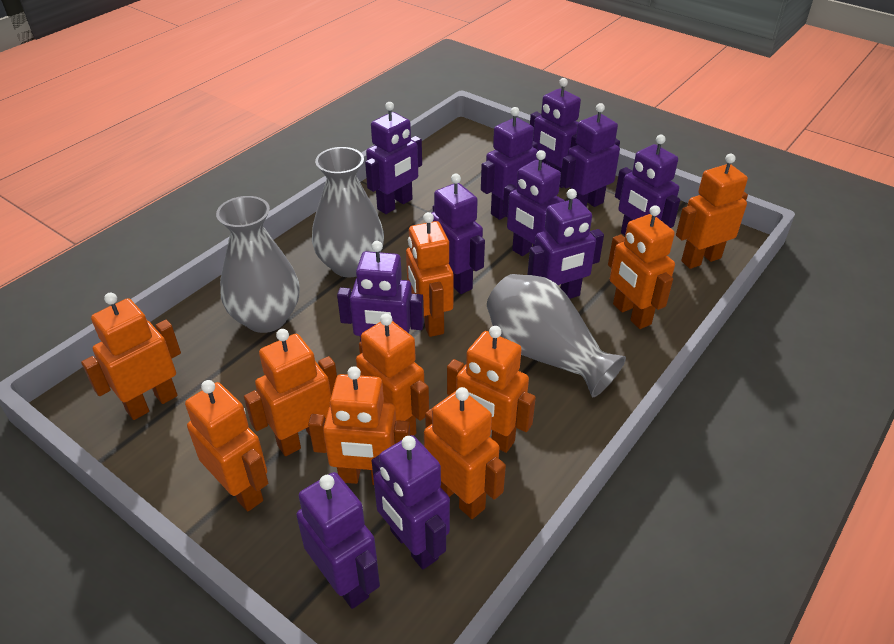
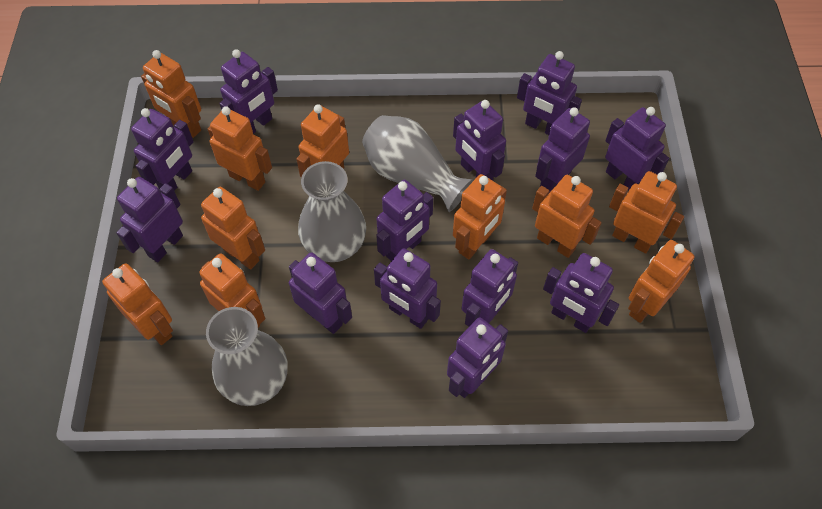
purple robot: [296,472,380,609] [337,241,424,342] [365,102,422,214] [372,435,450,569] [432,174,485,294] [481,107,538,220] [503,150,564,256] [527,189,604,299] [530,78,581,188] [560,103,620,208] [615,135,680,235] = 11 -> [116,177,183,262] [131,108,194,191] [219,49,278,134] [289,252,352,334] [374,248,441,329] [376,180,433,261] [447,317,508,398] [453,100,506,181] [462,249,518,327] [517,51,582,135] [535,107,590,193] [543,253,619,333] [605,107,669,191] = 13

